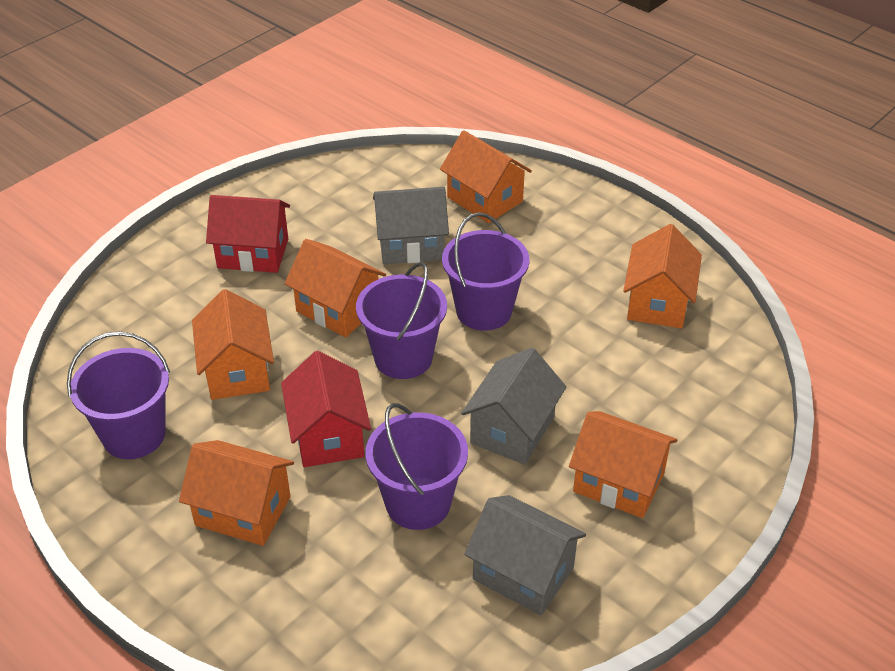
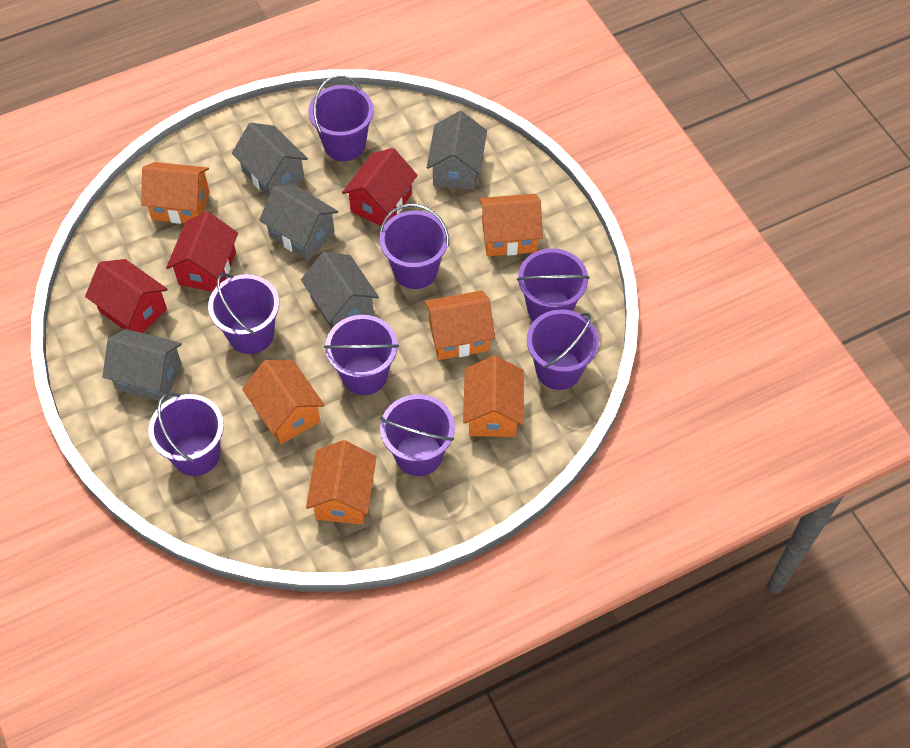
grey house: [373,187,449,264] [461,348,566,465] [464,495,586,615] = 3 -> [103,329,182,402] [232,123,308,198] [259,184,338,261] [301,252,379,329] [427,111,487,190] = 5
purple bucket: [67,331,170,459] [356,262,447,379] [365,403,468,530] [442,212,529,331] = 4 -> [148,393,224,476] [208,273,279,354] [309,75,374,161] [324,315,399,395] [379,204,449,289] [380,394,455,476] [517,248,589,321] [527,309,599,390] = 8
red house: [206,195,290,273] [281,351,371,467] = 2 -> [85,259,168,333] [166,211,238,292] [342,148,418,226] = 3

